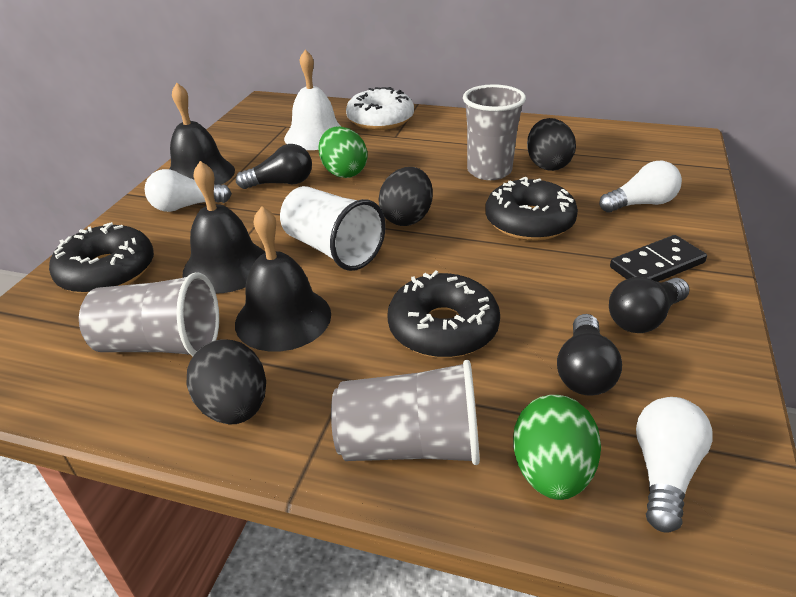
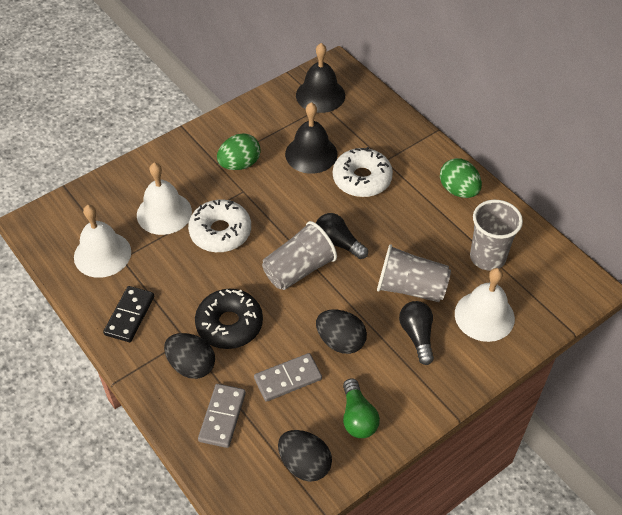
black bell: [170,83,235,185] [183,161,265,293] [235,206,331,352] = 3 -> [285,102,337,174] [296,43,345,113] = 2
black donut: [49,222,154,294] [387,270,500,358] [485,177,578,241] = 3 -> [195,289,263,349] = 1
black light bulb: [236,144,312,189] [557,314,622,396] [609,277,690,333] = 3 -> [316,213,368,259] [399,301,434,365] = 2
green light bulb: none = 0 -> [343,378,380,438] = 1
grey domino: none = 0 -> [198,384,246,448] [254,353,322,402] = 2
white bell: [284,50,342,150] = 1 -> [74,205,131,278] [137,162,192,235] [455,268,515,342] = 3
white cup: [280,186,386,271] = 1 -> none = 0
white donut: [346,87,414,130] = 1 -> [188,199,251,252] [333,147,393,197] = 2
white light bulb: [145,169,232,212] [599,161,682,212] [636,397,713,533] = 3 -> none = 0

